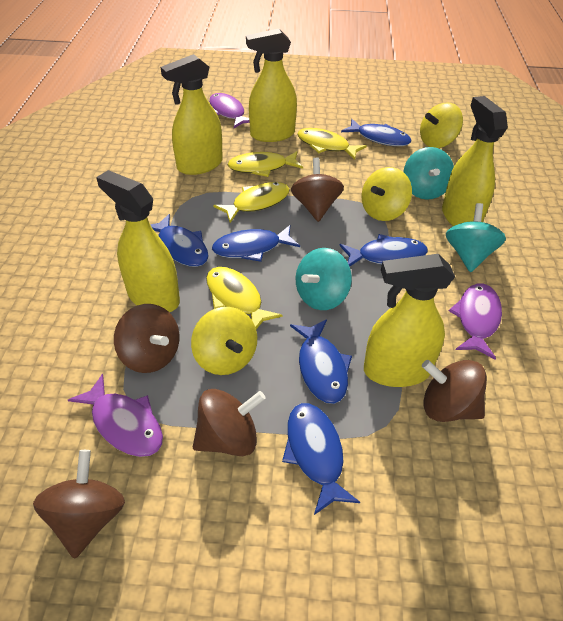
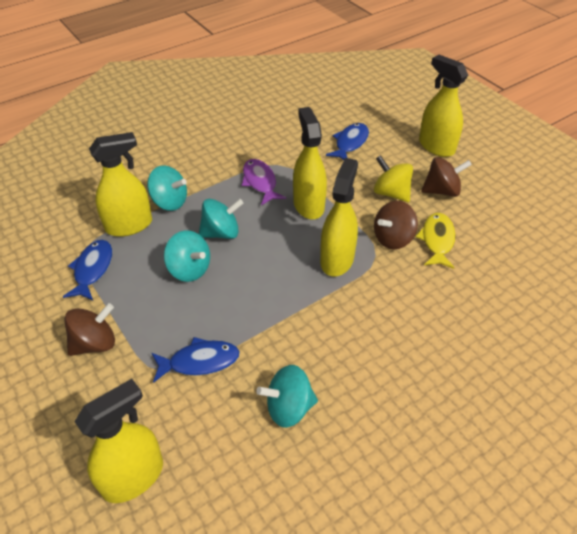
blue fish: [150,214,209,267] [212,225,300,262] [282,403,360,515] [290,319,352,404] [339,234,428,267] [341,119,411,146] = 6 -> [63,240,112,300] [152,337,240,383] [326,123,369,160] = 3
brown spinning top: [33,450,125,559] [114,304,179,373] [193,389,266,457] [291,158,344,222] [422,360,487,422] = 5 -> [64,303,115,356] [374,201,418,249] [421,157,472,197] = 3
purple fish: [68,374,163,457] [209,93,250,128] [449,283,502,360] = 3 -> [242,159,286,205] = 1
turquoise spinning top: [296,248,352,310] [403,147,454,200] [446,203,506,273] = 3 -> [147,165,187,211] [164,230,210,282] [199,199,244,239] [256,365,318,428] = 4
yellow fish: [206,267,282,329] [213,182,290,223] [228,151,303,177] [297,128,367,160] = 4 -> [415,213,456,269] = 1
yellow spinning top: [191,307,257,375] [362,167,412,221] [420,102,463,148] = 3 -> [374,155,413,202] = 1

